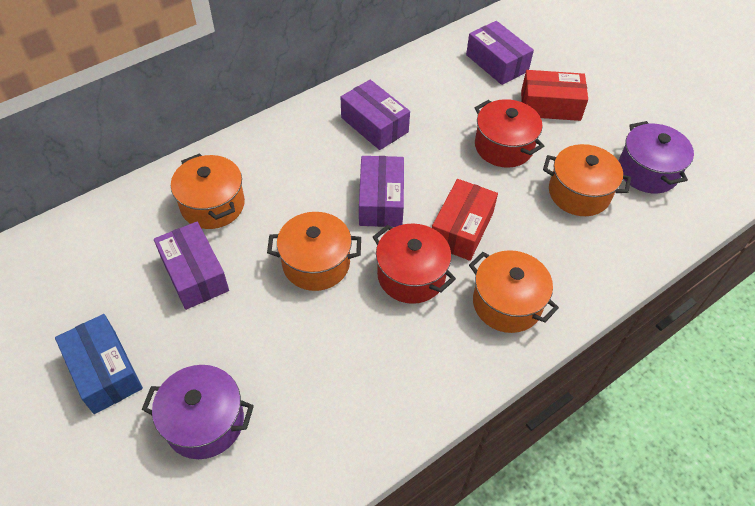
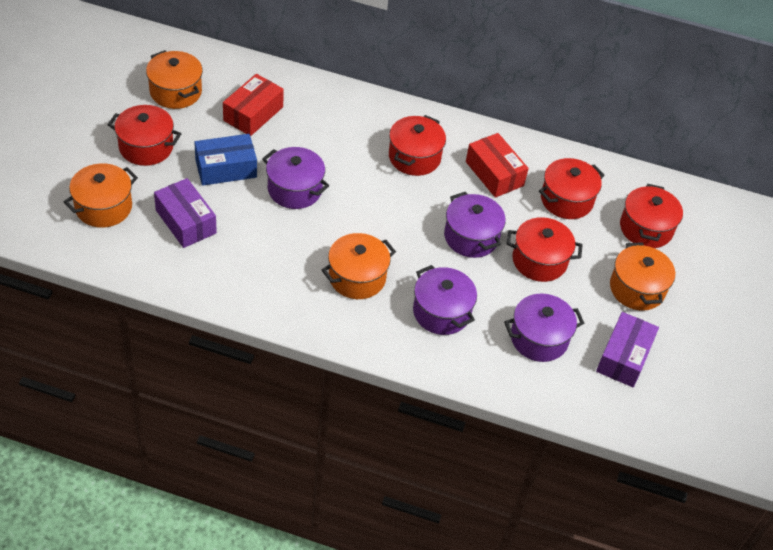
purple box: [154,222,229,310] [341,80,410,150] [359,156,404,227] [466,21,534,85] = 4 -> [154,178,217,248] [596,312,659,387] = 2
purple pot: [142,365,254,459] [619,121,694,194] = 2 -> [262,147,330,209] [413,265,477,335] [444,192,506,258] [504,294,584,362] = 4
red pot: [373,223,456,304] [475,99,544,168] = 2 -> [108,105,181,166] [389,115,446,176] [506,217,583,282] [539,158,605,219] [620,184,683,248] = 5

